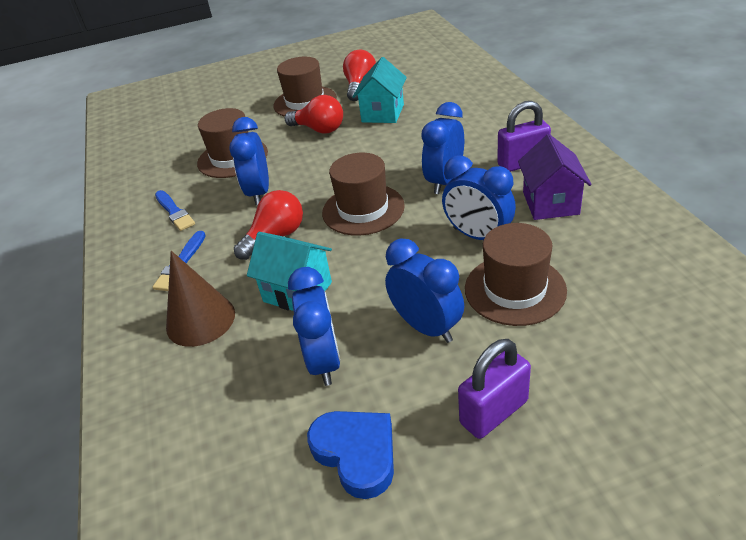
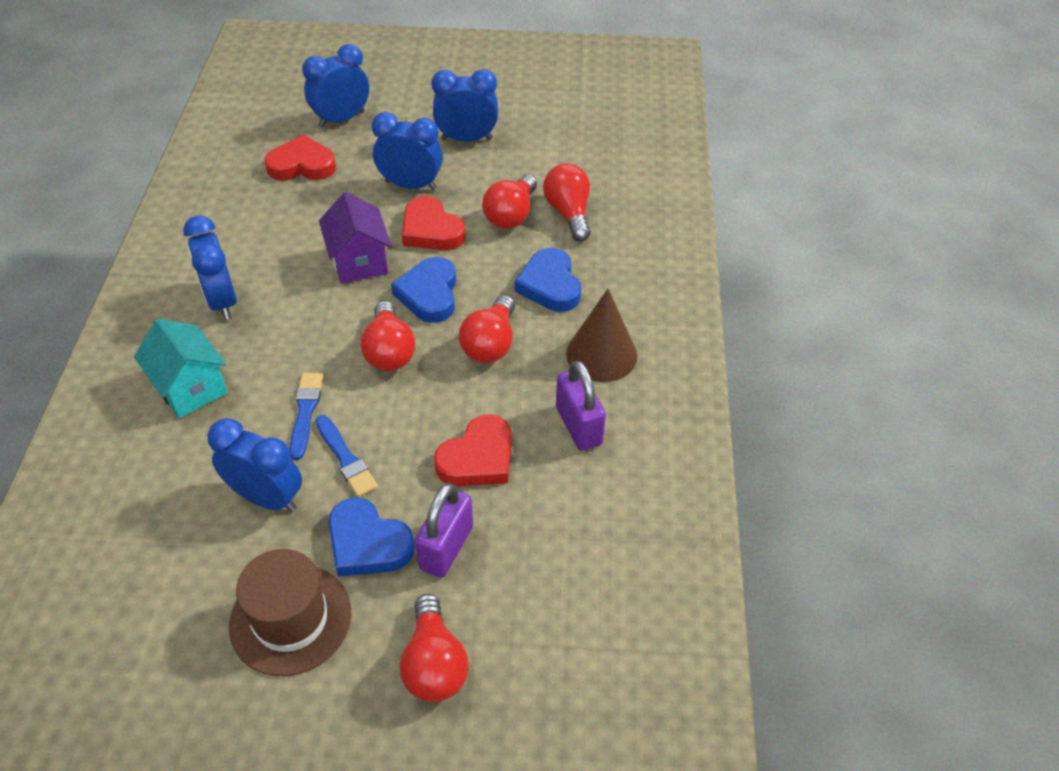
blue heart: [307,411,394,499] = 1 -> [328,498,415,577] [391,257,456,323] [514,248,581,312] = 3
brown hat: [197,108,268,178] [273,57,337,117] [322,153,405,236] [465,223,567,326] = 4 -> [229,549,352,676] = 1
red heart: none = 0 -> [264,134,336,181] [402,196,465,250] [434,414,512,486] = 3
red light bulb: [234,190,303,260] [285,95,343,134] [343,50,376,101] = 3 -> [361,301,415,371] [400,594,469,702] [459,295,515,363] [482,174,537,229] [543,164,591,241] = 5
turquoise house: [247,232,332,311] [353,57,407,123] = 2 -> [134,319,228,418] = 1

